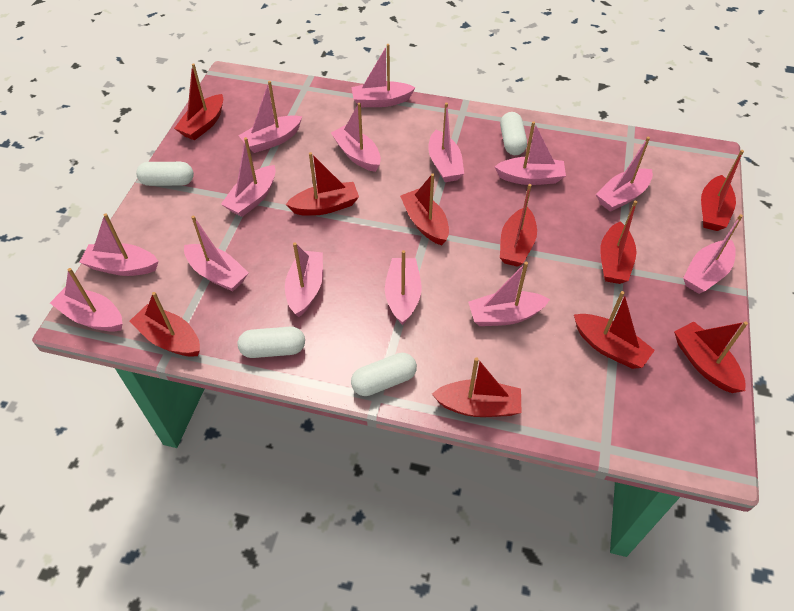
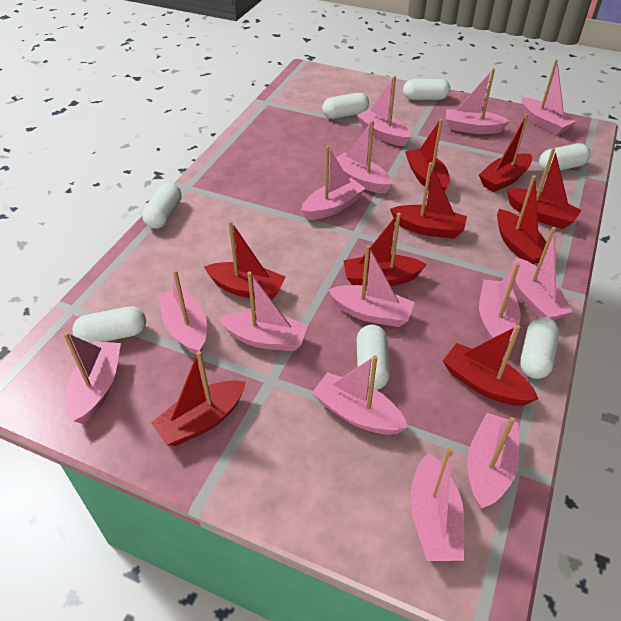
red boat: [129,292,200,357] [174,63,223,140] [285,152,359,216] [400,174,449,245] [432,357,522,417] [500,184,537,267] [574,291,655,369] [600,200,637,284] [674,321,748,393] [701,150,744,231] = 10 -> [151,351,246,446] [204,221,286,300] [343,213,427,286] [390,162,467,239] [405,119,450,191] [443,325,538,406] [479,113,532,192] [497,175,546,264] [507,148,582,229] = 9
white capsule: [136,162,194,186] [238,327,305,358] [351,353,417,396] [500,112,527,155] = 4 -> [72,306,146,344] [142,183,182,229] [322,93,369,119] [357,324,390,390] [403,79,450,100] [520,317,559,379] [539,143,591,172] = 7

